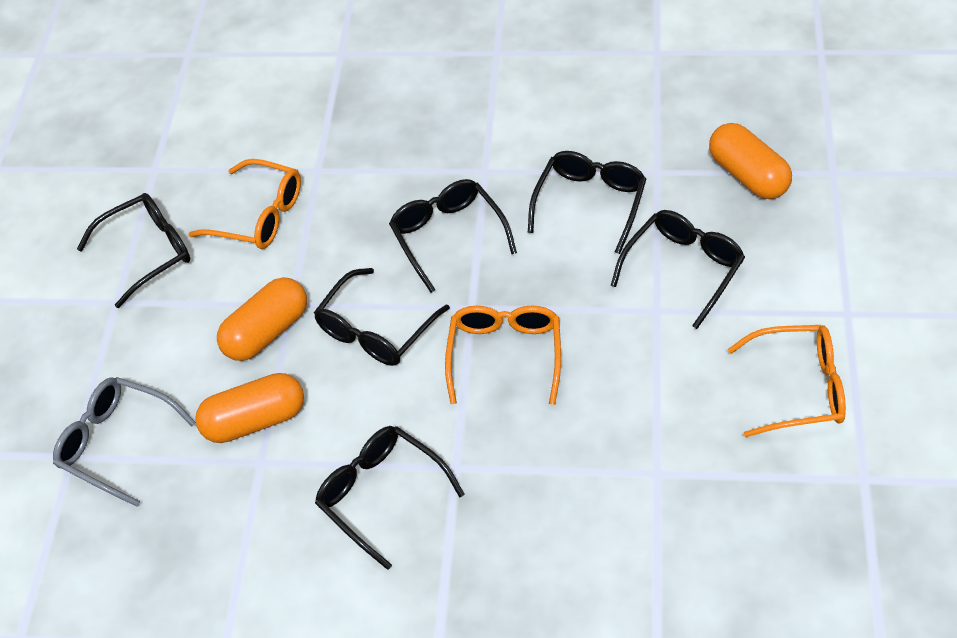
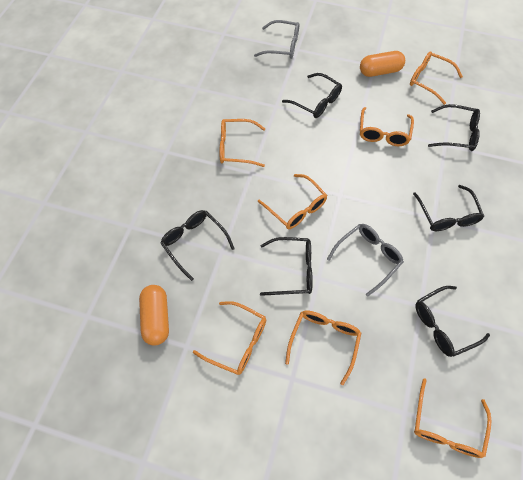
grey glasses: [53,377,196,507] = 1 -> [254,20,299,59] [327,224,404,297] = 2
orange capsule: [195,373,304,443] [217,277,307,361] [709,123,792,199] = 3 -> [139,285,169,346] [360,51,405,77] = 2
orange glasses: [188,159,301,249] [445,306,561,405] [728,325,846,437] = 3 -> [193,301,266,375] [220,119,265,167] [258,174,327,229] [285,310,361,385] [360,107,414,146] [410,51,463,105] [414,378,492,458] = 7

